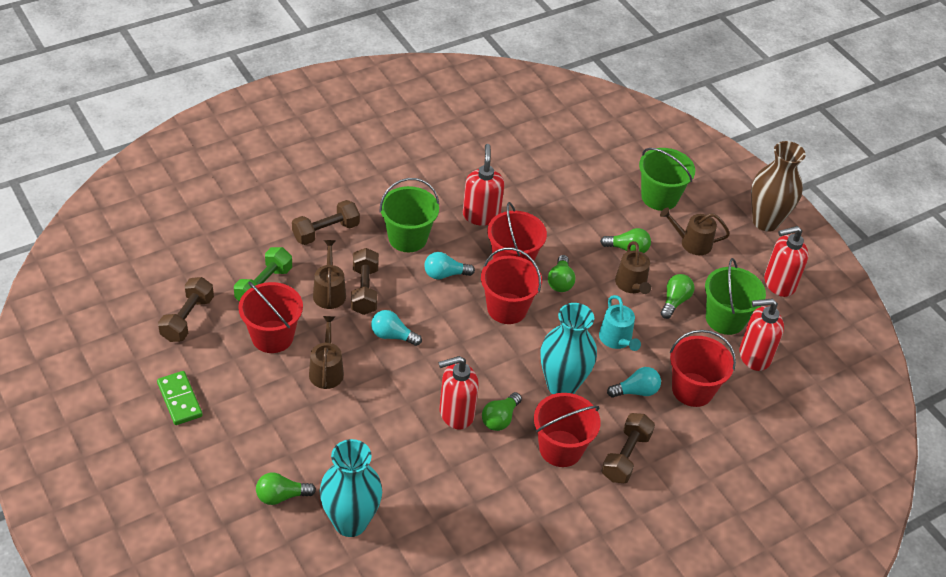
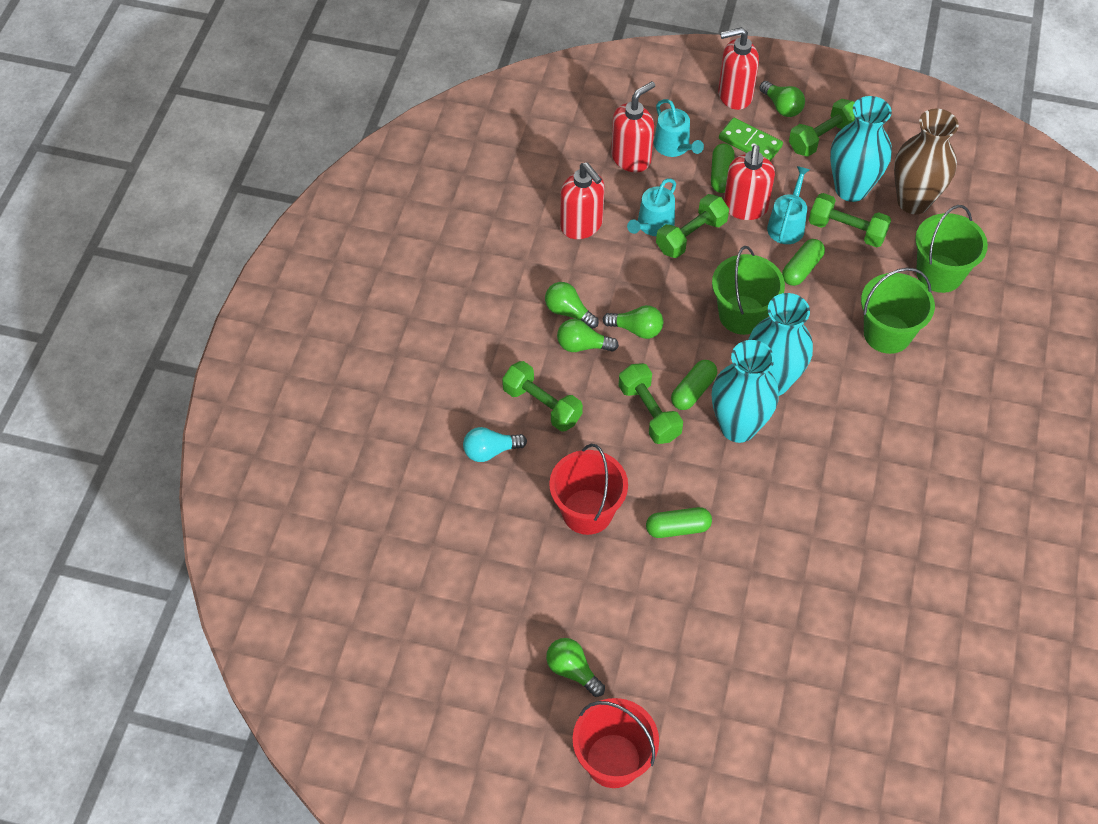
brown dumbbell: [158,277,214,342] [292,200,360,245] [351,248,379,315] [602,413,655,483] = 4 -> none = 0
brown watering can: [309,316,344,389] [313,240,346,309] [615,241,651,294] [660,207,730,255] = 4 -> none = 0
green capsule: none = 0 -> [646,507,712,538] [671,360,717,410] [711,143,735,193] [782,239,825,286] = 4
green dumbbell: [234,247,292,301] = 1 -> [502,361,583,432] [618,363,683,444] [656,194,729,258] [789,99,855,157] [809,193,891,248] = 5
red bucket: [238,281,303,353] [481,247,542,324] [487,202,547,262] [534,393,601,467] [670,330,736,407] = 5 -> [549,444,628,535] [573,698,659,788] = 2
turquoise light bulb: [371,310,422,346] [424,252,475,280] [607,367,661,398] = 3 -> [463,427,527,462] = 1
turquoise vase: [320,439,382,537] [540,303,597,394] = 2 -> [712,340,779,443] [748,293,813,396] [830,96,892,202] = 3
turquoise watering can: [599,295,641,351] = 1 -> [627,178,676,236] [654,99,704,157] [767,166,810,244] = 3

